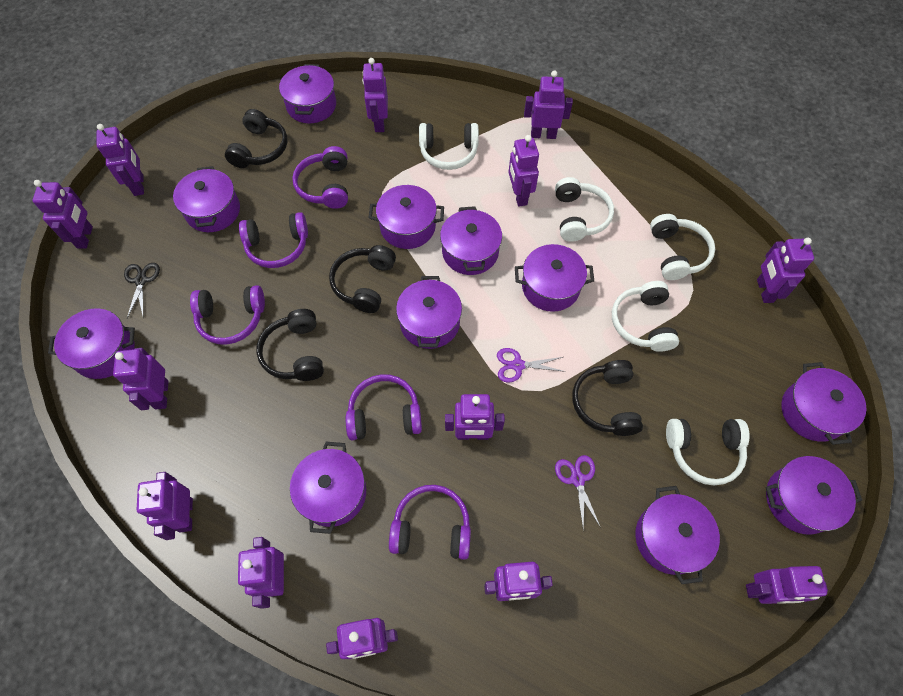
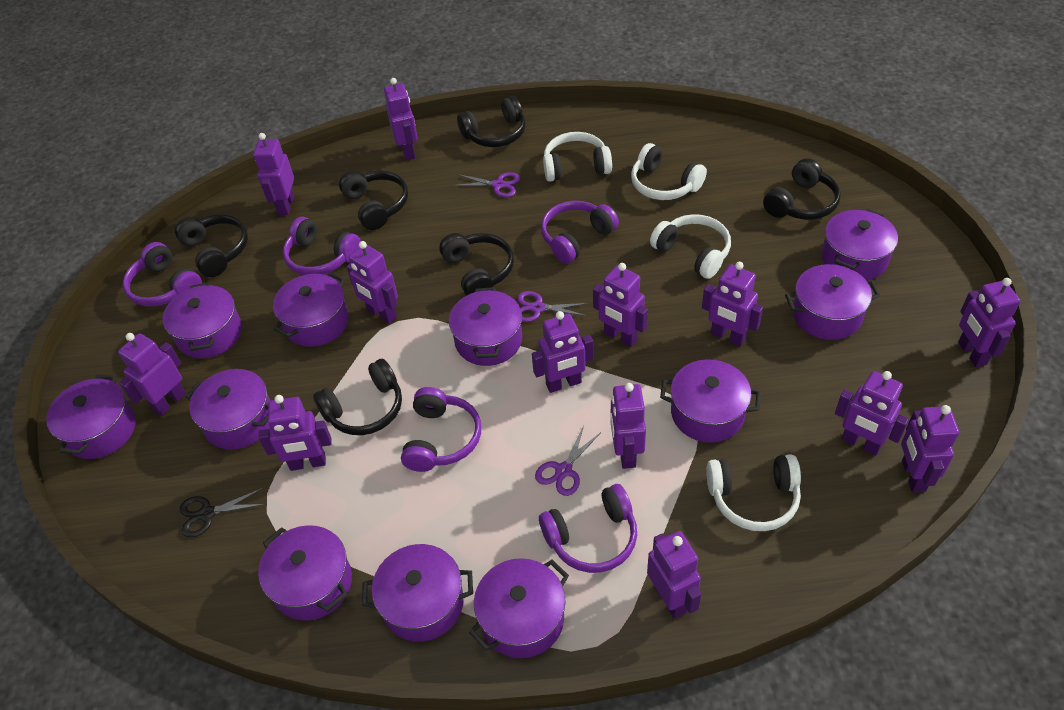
black headphones: [225,109,287,168] [256,309,324,381] [329,245,396,313] [572,360,643,436] = 4 -> [175,215,248,277] [313,359,402,435] [339,171,408,230] [439,233,514,296] [457,96,526,147] [763,158,841,220] = 6
purple scissors: [497,348,565,382] [555,455,601,530] = 2 -> [454,172,520,197] [517,291,589,322] [535,426,600,496] = 3
white headphones: [419,123,479,170] [555,177,614,242] [612,281,679,352] [650,214,715,280] [666,419,750,485] = 5 -> [543,132,612,182] [631,143,707,200] [650,214,731,279] [706,454,801,531] = 4

